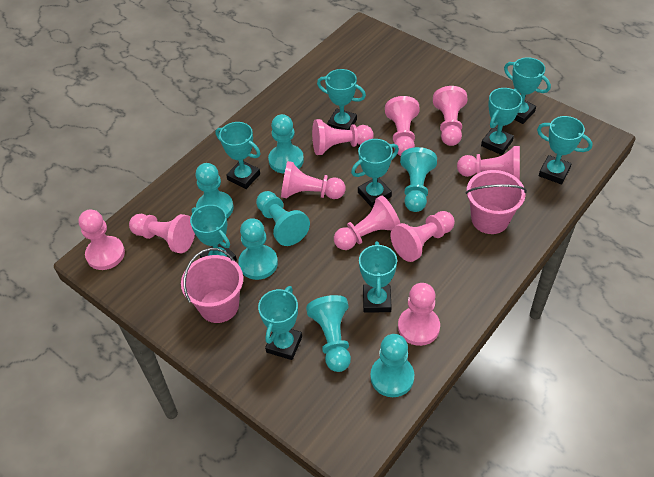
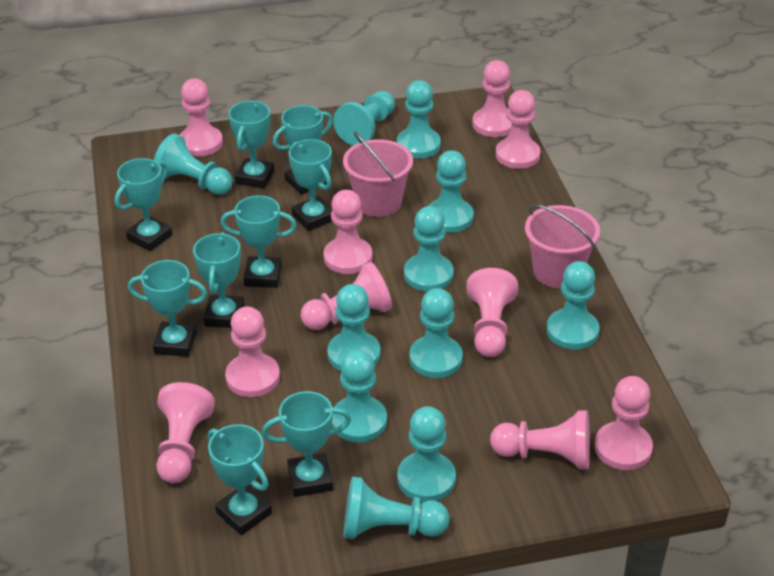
turquoise pawn: [195,163,233,218] [238,218,278,280] [256,191,310,246] [268,114,304,174] [306,295,351,372] [370,334,414,397] [400,147,437,212] = 7 -> [154,133,233,195] [327,284,381,371] [332,350,387,442] [333,91,395,146] [343,477,449,539] [397,80,441,158] [397,406,456,502] [404,206,454,291] [409,288,463,378] [429,150,474,233] [546,261,600,350] = 11

